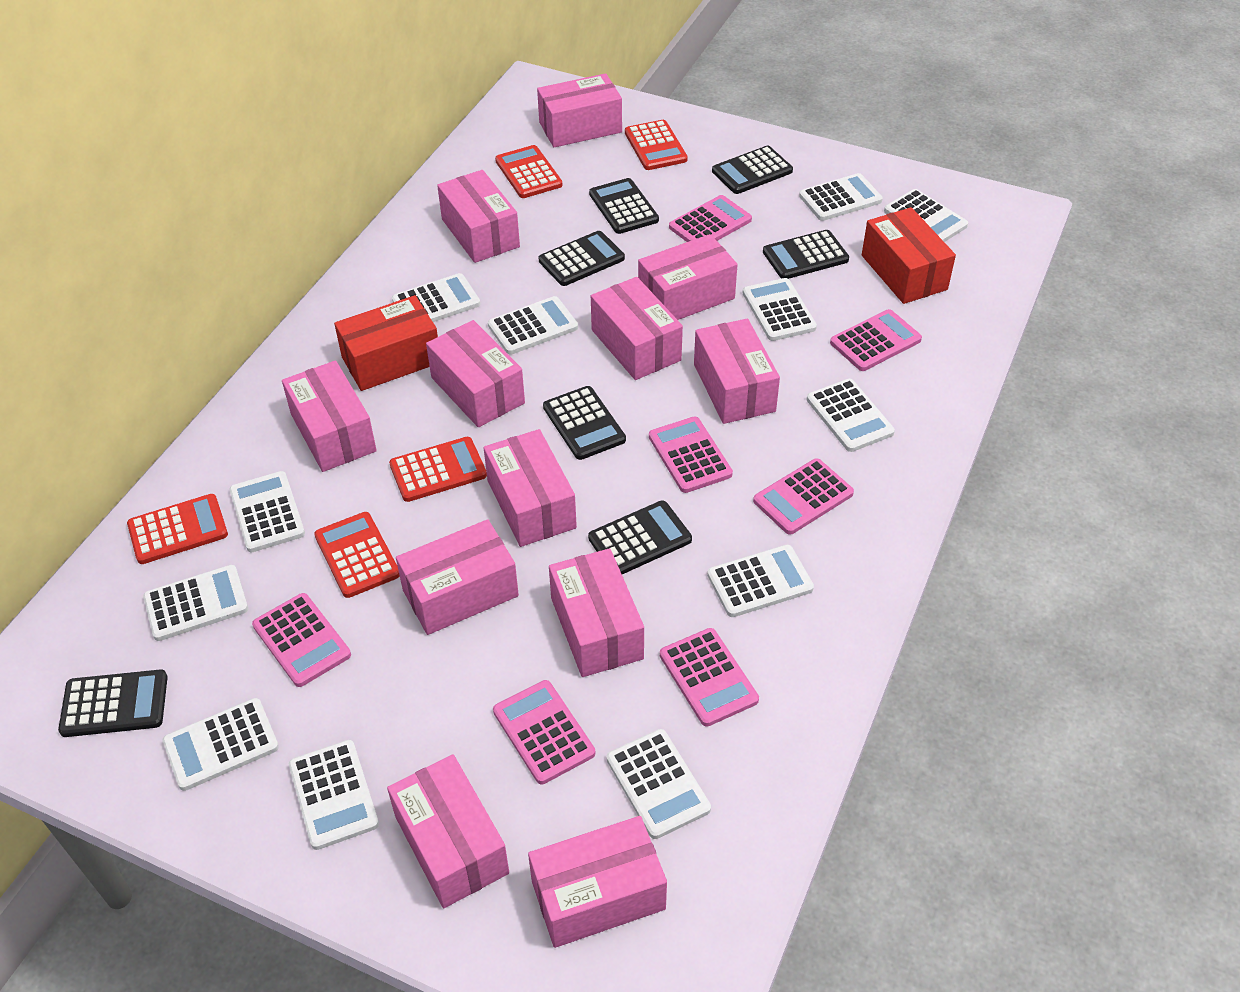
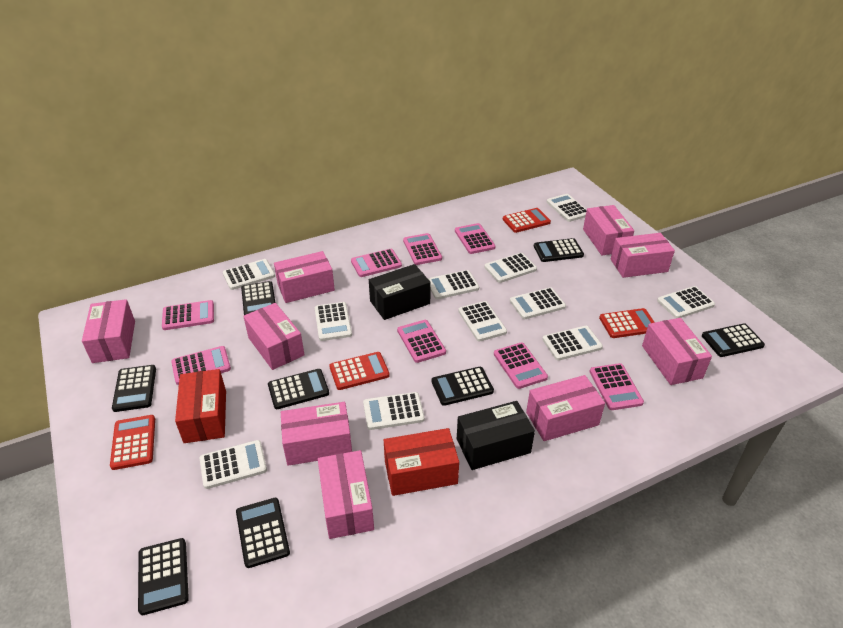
black box: none = 0 -> [369,264,431,320] [457,401,535,470] = 2
black calculator: [58,669,168,737] [539,231,625,286] [543,386,626,460] [588,500,692,574] [589,178,659,234] [712,146,793,194] [763,230,849,279] = 7 -> [112,365,156,412] [138,538,189,615] [236,498,290,568] [241,281,275,315] [268,369,329,409] [432,367,494,406] [534,238,584,262] [702,324,765,357] = 8
pink box: [282,360,377,472] [387,755,509,908] [396,519,519,635] [426,320,525,427] [437,170,520,263] [483,429,577,547] [528,816,667,948] [537,73,622,147] [549,548,644,677] [591,277,683,380] [638,234,738,320] [694,318,780,424] = 12 -> [82,299,135,363] [243,303,304,370] [274,251,335,303] [281,402,352,466] [318,450,374,539] [526,375,605,441] [583,205,634,255] [611,233,675,278] [642,318,712,385] = 9
pink calculator: [252,593,351,687] [493,680,595,784] [649,416,733,493] [660,628,759,727] [669,195,752,242] [753,458,854,535] [830,309,922,371] = 7 -> [162,300,214,330] [171,346,231,385] [351,249,402,277] [397,320,446,363] [403,233,442,265] [455,223,495,254] [494,343,548,389] [589,363,644,410] = 8
red calculator: [127,494,228,564] [314,512,400,598] [389,437,487,502] [495,145,562,198] [625,120,688,170] = 5 -> [110,415,155,470] [329,352,390,390] [503,208,551,233] [599,308,655,338] = 4
white calculator: [143,565,248,641] [162,698,279,791] [229,471,305,552] [289,740,379,850] [392,273,480,322] [488,296,578,355] [607,729,711,839] [707,545,814,617] [743,278,817,341] [799,173,883,221] [807,379,895,452] [884,189,968,242] = 12 -> [200,440,267,489] [223,259,275,290] [315,302,352,341] [363,392,425,430] [428,270,479,299] [458,301,507,342] [484,253,537,283] [510,287,566,319] [542,326,603,361] [546,194,587,222] [657,286,715,318] = 11

